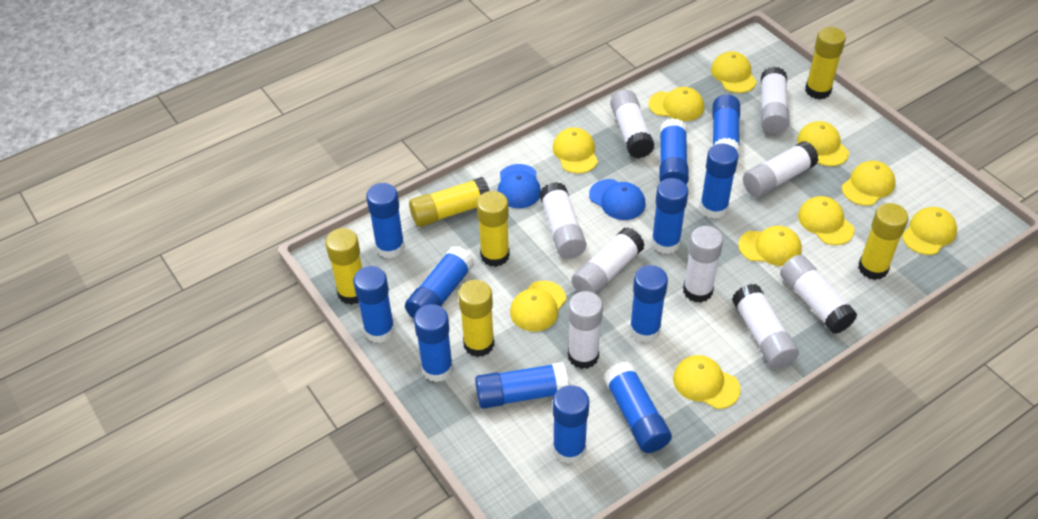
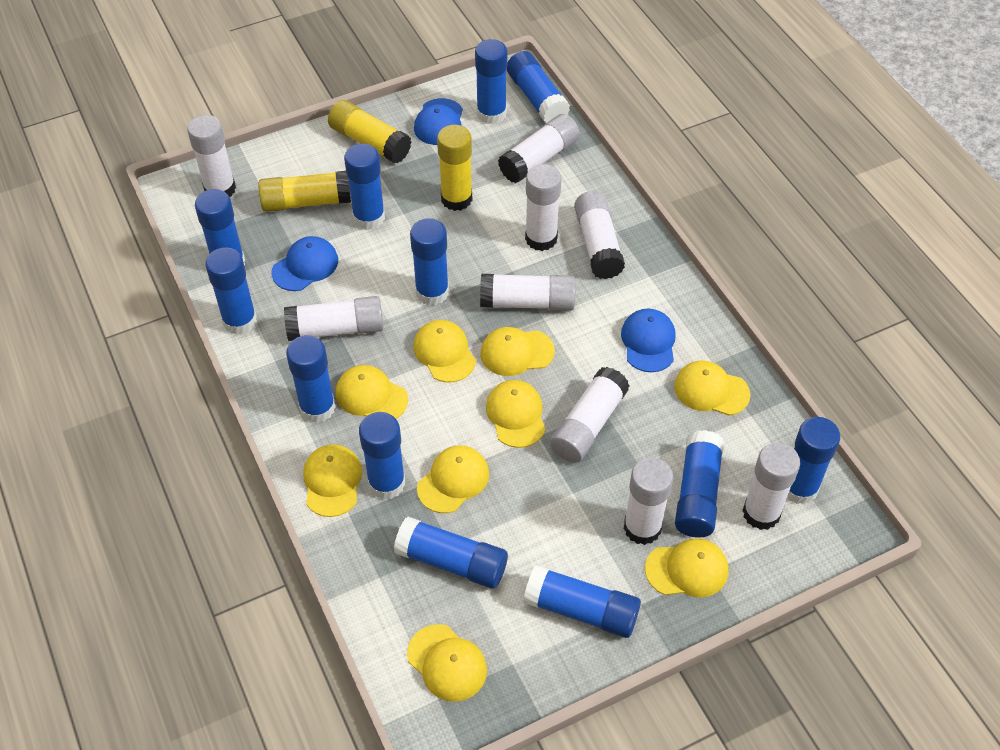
blue cap: [498,164,541,208] [589,179,645,220] = 2 -> [272,236,338,291] [414,98,463,145] [621,309,676,372] = 3
yellow cap: [510,281,566,332] [553,127,598,173] [648,87,704,121] [673,355,740,409] [711,51,757,93] [738,226,802,266] [797,121,849,166] [798,196,855,245] [842,161,895,206] [902,207,957,255] = 10 -> [303,444,362,517] [336,365,408,419] [407,624,487,702] [413,320,476,383] [417,445,489,513] [481,327,555,376] [486,380,545,448] [645,538,728,597] [674,361,750,416] = 9
yellow glue stick: [325,228,362,305] [409,177,490,227] [458,280,494,357] [477,191,510,267] [805,27,846,100] [858,203,908,280] = 6 -> [258,171,351,212] [328,100,412,164] [437,125,472,211] = 3

